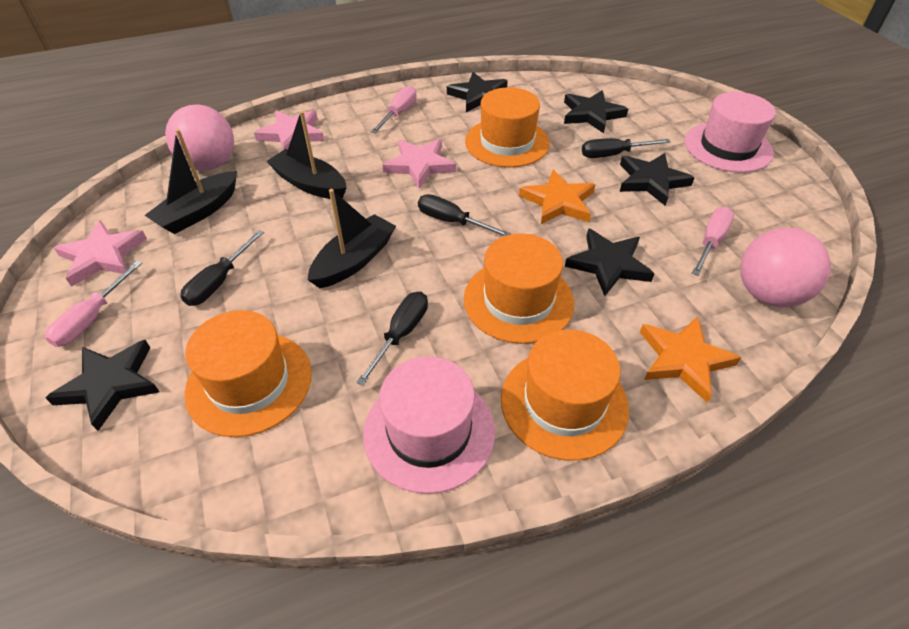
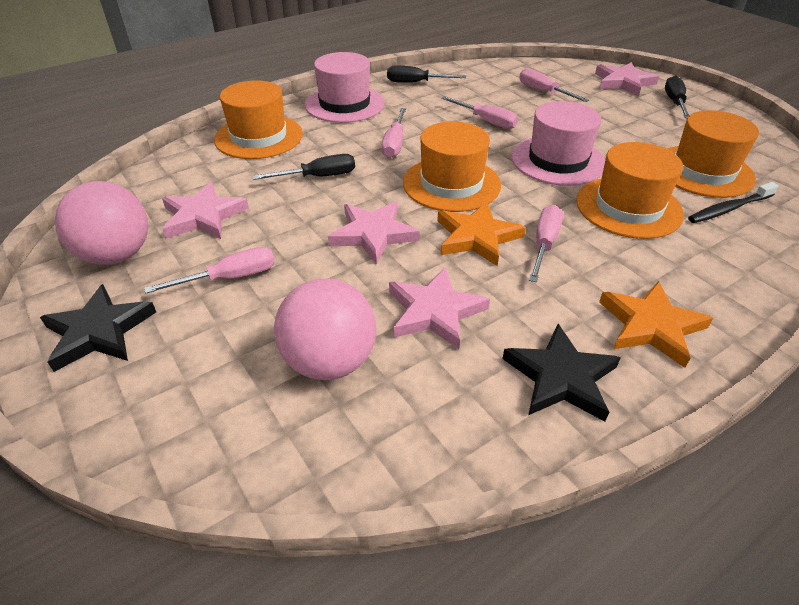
black boat: [145,129,237,234] [266,111,347,199] [308,189,396,288] = 3 -> none = 0
black screwdriver: [180,230,264,306] [356,292,428,386] [418,194,511,236] [582,138,671,158] = 4 -> [253,154,355,180] [387,66,466,83] [665,76,690,118] = 3
black star: [46,340,159,431] [447,72,508,112] [564,90,628,133] [565,228,654,296] [620,153,695,206] = 5 -> [40,284,156,372] [502,324,621,422] = 2
black toothbrush: none = 0 -> [688,182,779,223] = 1
pink screwdriver: [45,261,142,347] [371,86,417,134] [692,207,734,276] = 3 -> [144,247,275,294] [382,108,406,158] [441,96,518,129] [519,68,589,102] [529,205,564,282] = 5
pink star: [53,220,147,287] [254,110,324,150] [382,139,456,189] = 3 -> [162,182,249,239] [328,201,420,265] [389,267,490,349] [595,62,659,96] = 4

